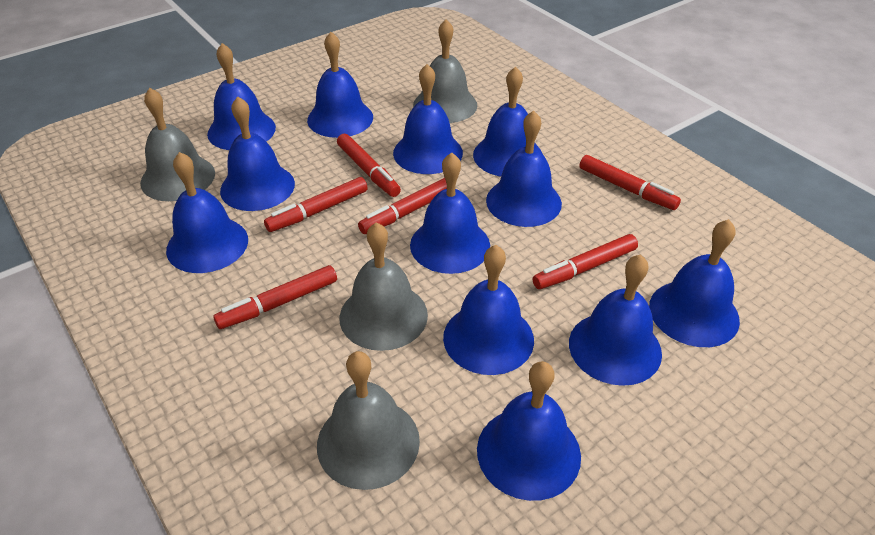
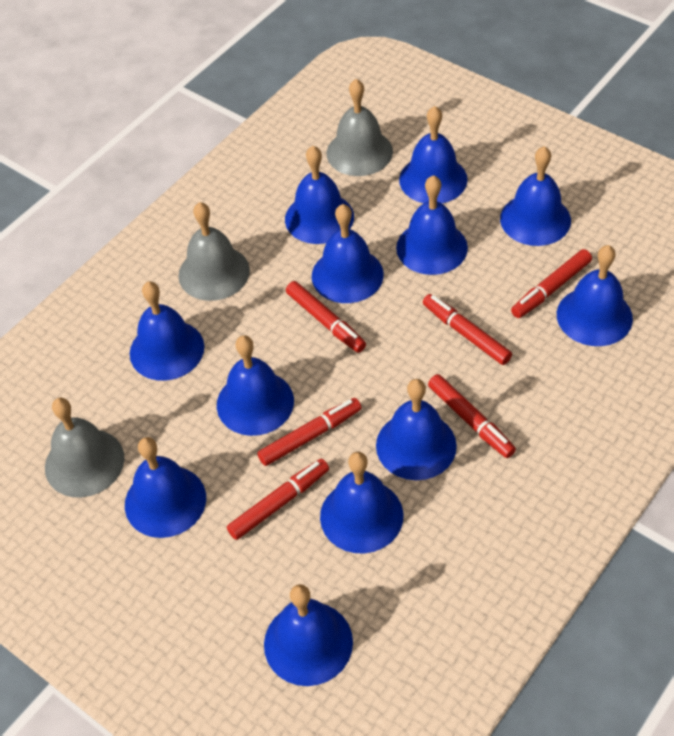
grey bell: [140,88,215,201] [317,351,420,490] [340,222,428,351] [413,19,477,123] = 4 -> [45,398,125,497] [178,202,250,301] [327,79,393,176] = 3

